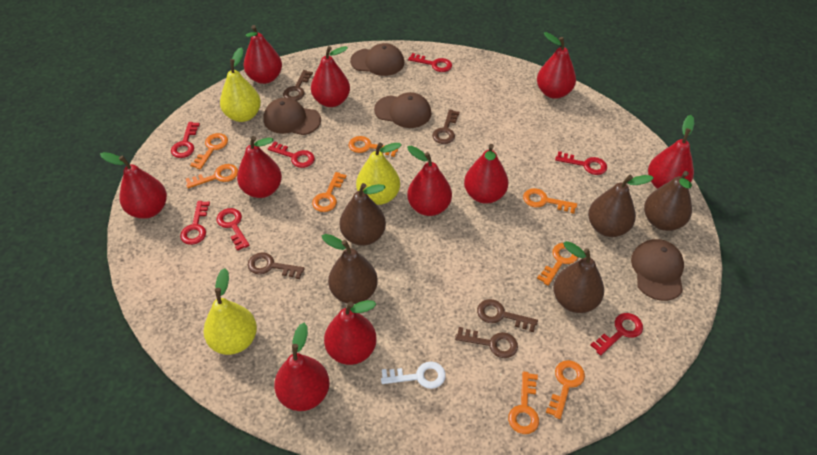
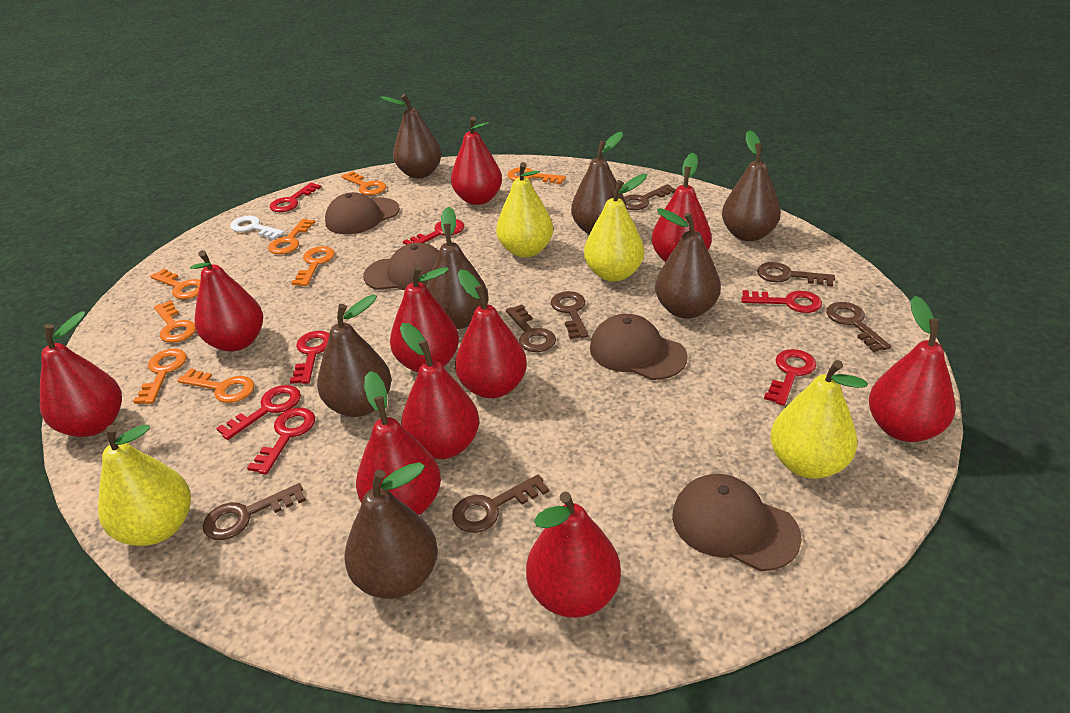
brown key: [248,252,305,279] [283,70,313,101] [432,109,460,144] [455,327,518,358] [477,299,538,332] = 5 -> [203,483,306,540] [452,475,549,533] [506,305,556,352] [551,291,588,339] [624,184,676,210] [757,262,835,287] [826,302,891,352] = 7
brown pear: [322,234,378,304] [339,183,386,246] [553,241,604,313] [588,175,654,237] [644,171,692,231] = 5 -> [317,294,391,417] [344,462,438,599] [380,94,442,178] [426,207,488,329] [571,132,627,235] [655,208,721,319] [722,130,781,241] = 7
yellow pear: [203,268,257,355] [220,47,261,122] [356,142,401,205] = 3 -> [98,425,191,546] [496,162,553,257] [584,174,647,282] [770,360,868,479] = 4

